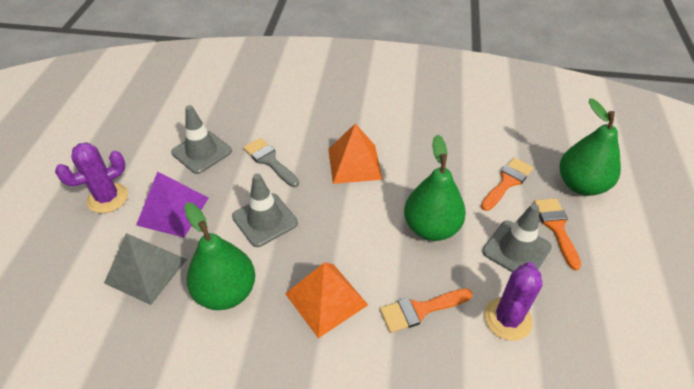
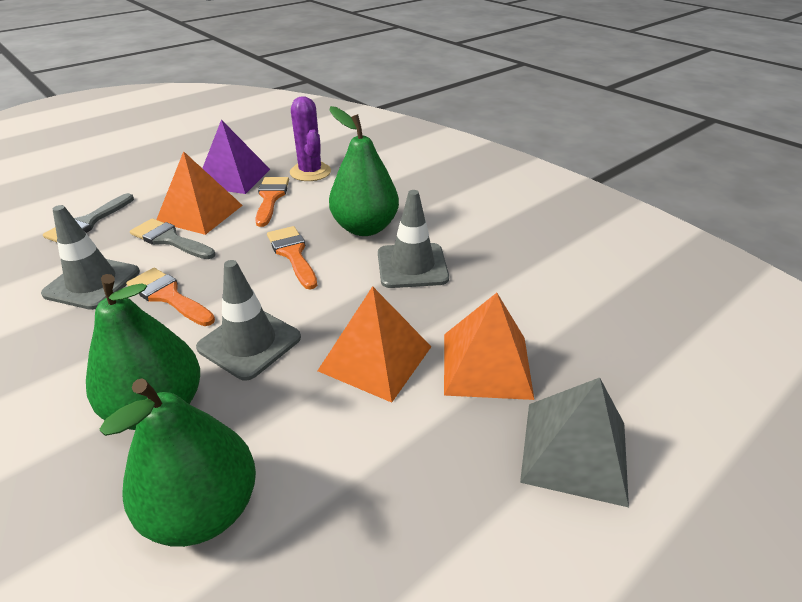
grey brush: [243,138,299,187] = 1 -> [43,193,134,242] [130,218,215,259] = 2
orange pyramid: [285,262,368,338] [328,124,383,184] = 2 -> [156,151,243,235] [317,286,431,403] [444,293,534,400] = 3
purple cactus: [55,142,128,213] [484,262,543,341] = 2 -> [290,96,331,181] = 1

